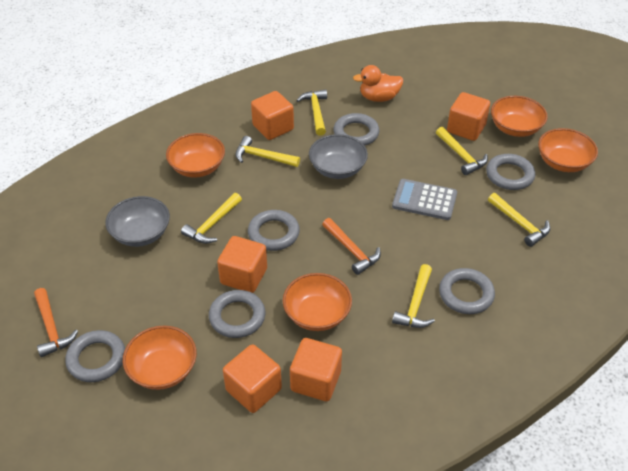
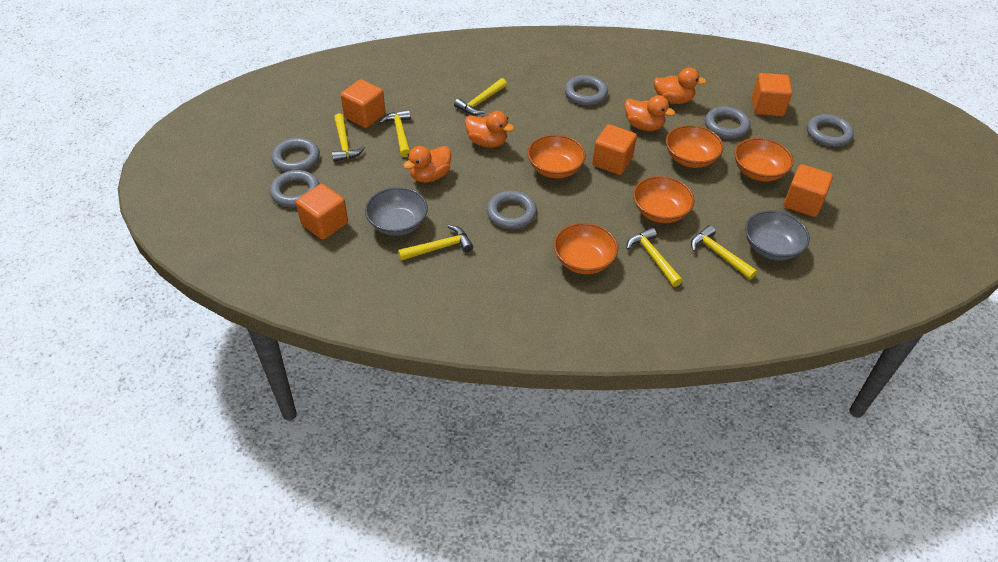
grey calculator: [392,179,457,220] = 1 -> none = 0
orange duck: [353,65,403,102] = 1 -> [403,146,451,183] [465,111,514,148] [624,95,675,131] [654,67,706,104] = 4
orange hammer: [34,288,78,357] [322,218,381,275] = 2 -> none = 0

